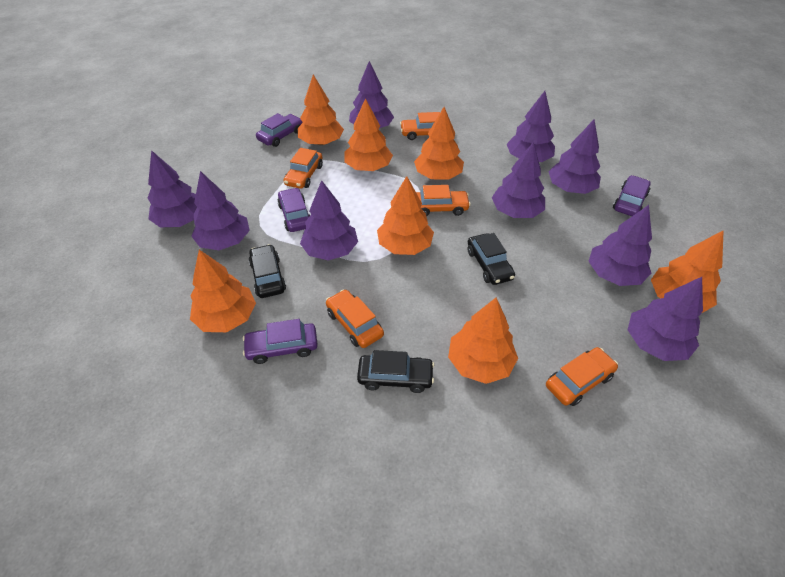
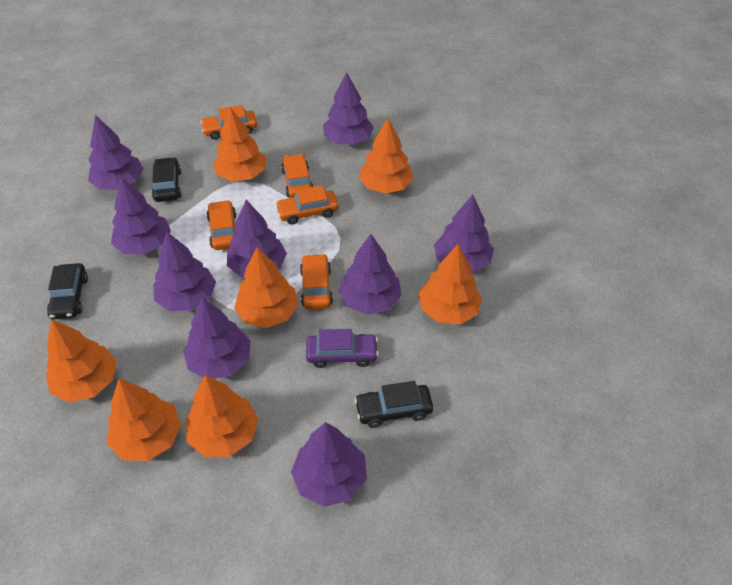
purple car: [243,319,318,364] [256,113,303,147] [277,188,310,232] [613,175,651,216] = 4 -> [306,329,379,368] = 1

